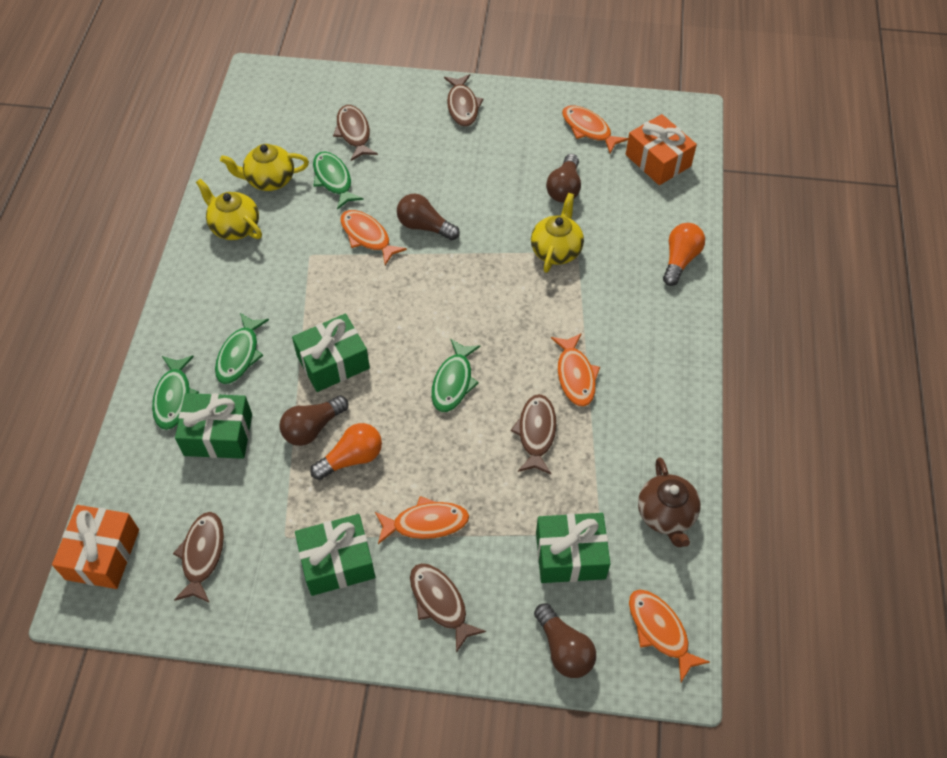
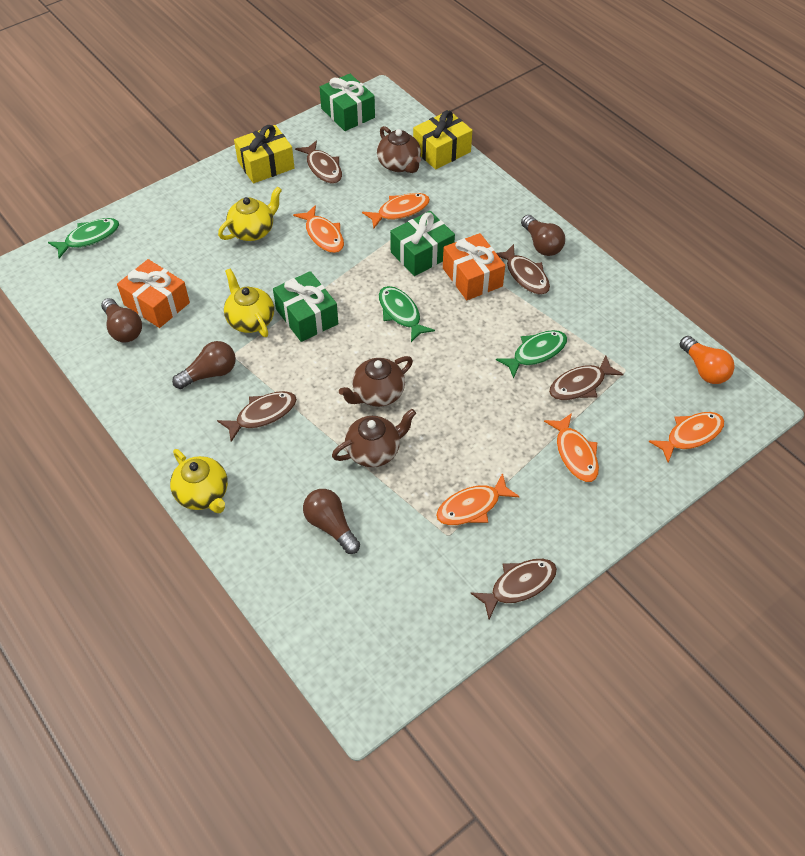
brown teapot: [638,457,701,547] = 1 -> [332,409,416,467] [339,356,413,407] [377,126,421,173] = 3
green fish: [152,355,199,430] [215,313,269,384] [313,152,364,210] [431,339,480,412] = 4 -> [48,218,119,259] [379,286,435,342] [496,330,567,379] = 3
green gift: [175,393,252,459] [292,314,370,392] [295,514,375,596] [536,513,610,583] = 4 -> [273,271,338,342] [320,74,375,131] [390,211,455,276] = 3
orange light bulb: [310,423,382,480] [663,223,705,286] = 2 -> [680,336,735,384] = 1
yellow gift: none = 0 -> [234,125,294,183] [413,110,472,169] = 2

